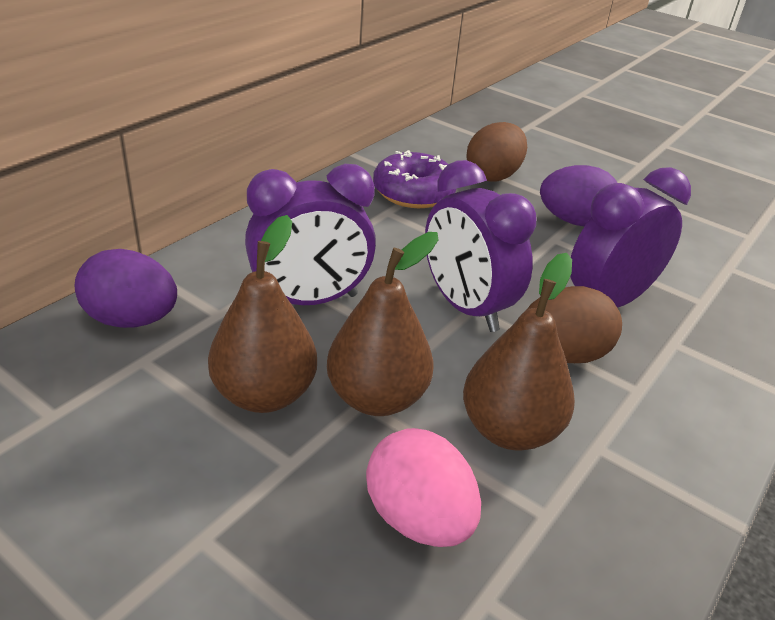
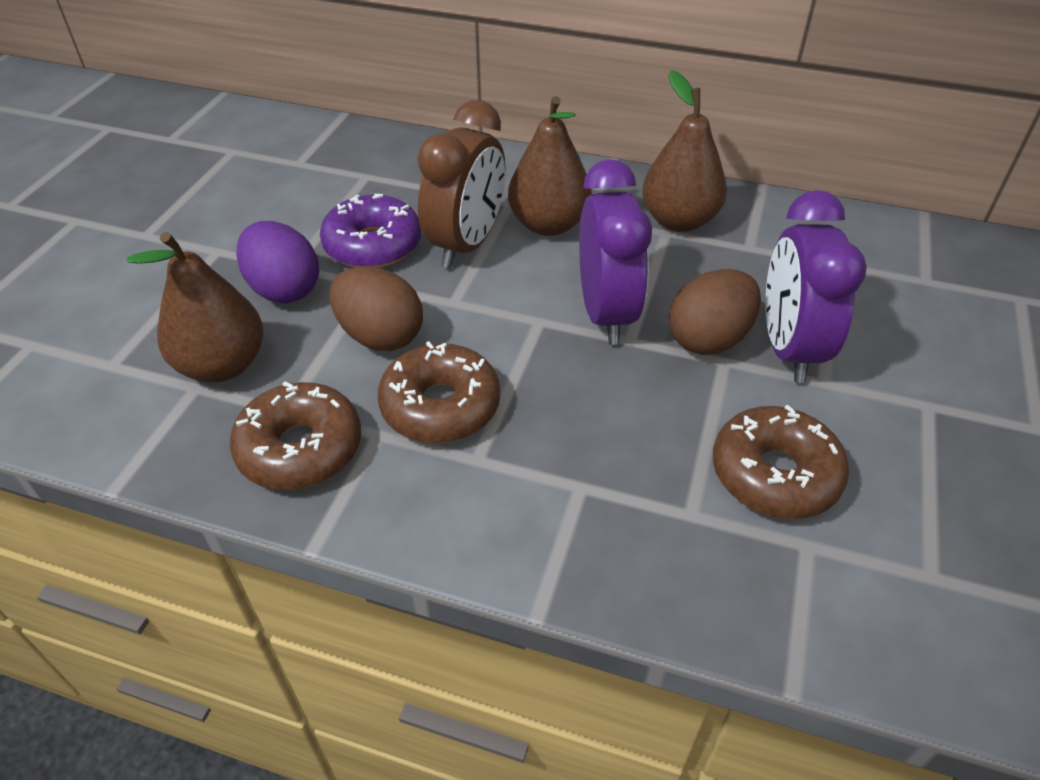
brown clock: none = 0 -> [417,100,505,268] = 1
brown donut: none = 0 -> [230,382,361,490] [378,341,500,443] [713,405,849,519] = 3
pink egg: [366,428,481,547] = 1 -> none = 0
purple clock: [245,164,376,305] [425,160,536,332] [570,167,691,308] = 3 -> [579,159,652,345] [765,190,867,383] = 2
purple egg: [74,249,177,328] [540,165,617,227] = 2 -> [236,221,319,303] = 1

